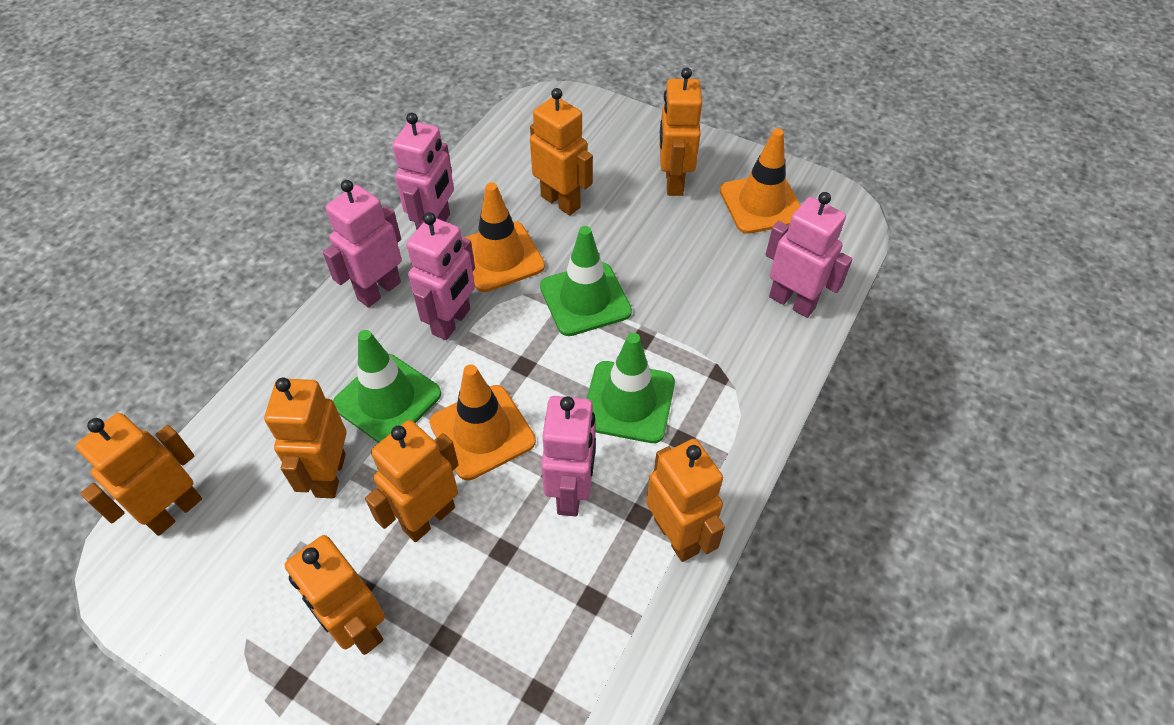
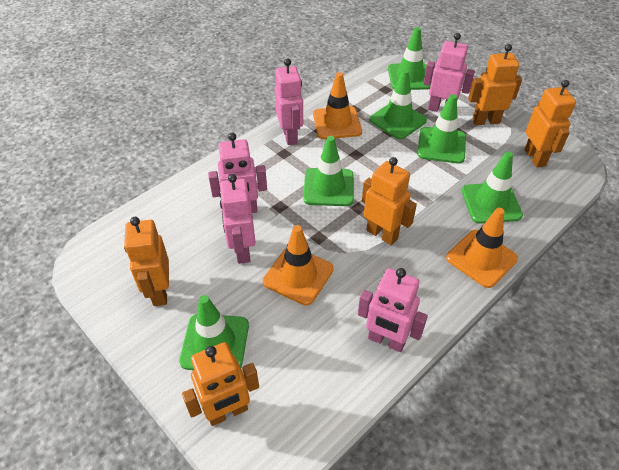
green traffic cone: [333,330,441,443] [540,226,632,336] [587,333,675,443] = 3 -> [179,295,249,370] [303,136,354,206] [369,69,427,139] [388,27,431,90] [417,94,466,164] [462,152,523,224] = 6
orange robot: [76,413,202,536] [264,377,347,498] [285,535,385,655] [365,420,459,542] [530,88,593,215] [646,439,725,562] [659,67,702,196] = 7 -> [124,217,169,306] [182,342,259,426] [362,157,417,245] [468,44,522,125] [524,80,576,167] = 5

